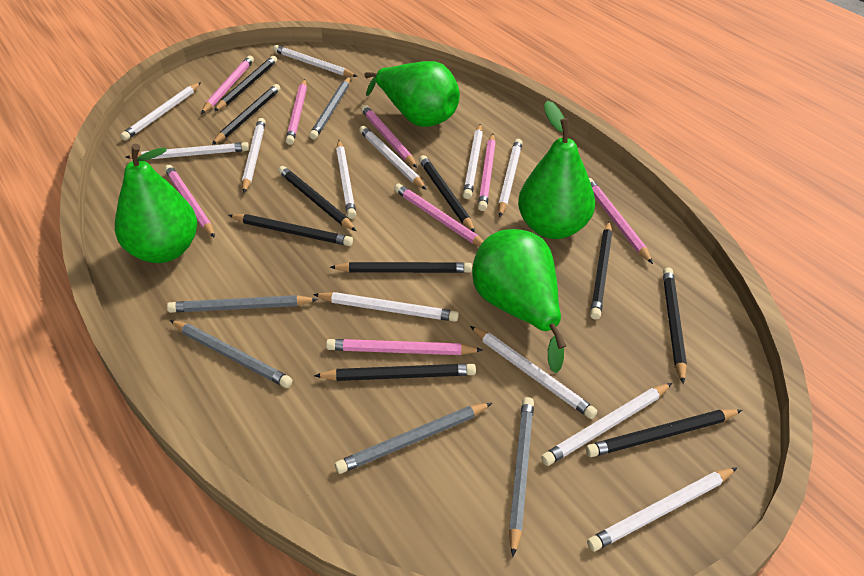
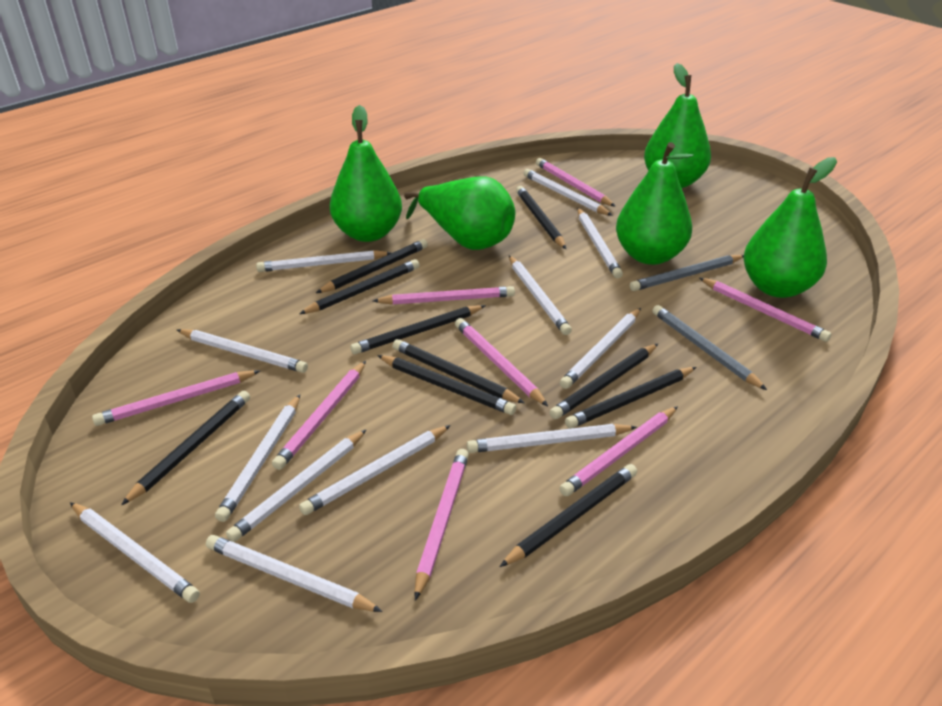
green pear: [115,144,197,263] [364,61,460,127] [472,229,566,373] [518,101,595,239] = 4 -> [330,105,402,242] [404,176,515,250] [616,142,694,265] [644,63,711,188] [743,157,837,298] = 5
grey pencil: [167,295,318,313] [170,320,292,388] [309,77,350,139] [335,403,492,474] [509,397,534,557] = 5 -> [630,255,744,291] [652,305,767,390] = 2

